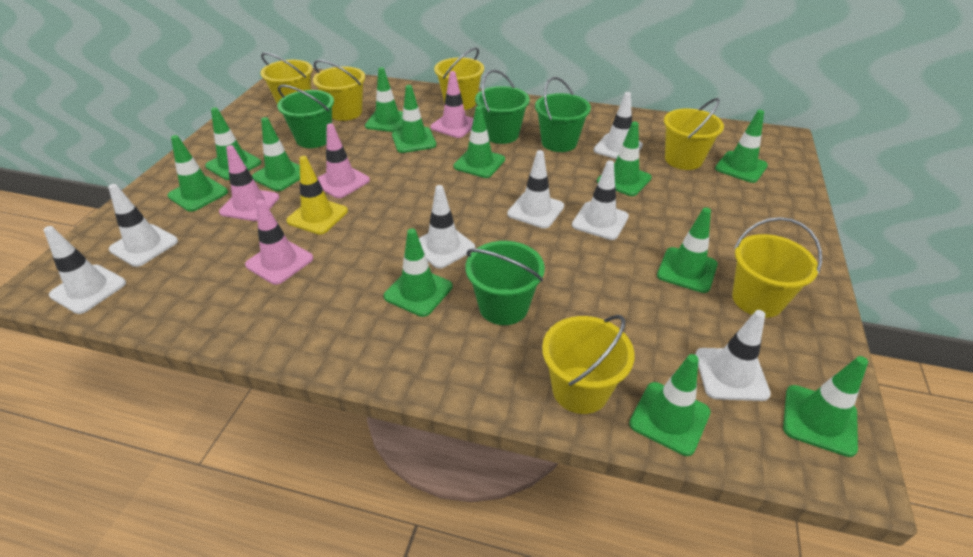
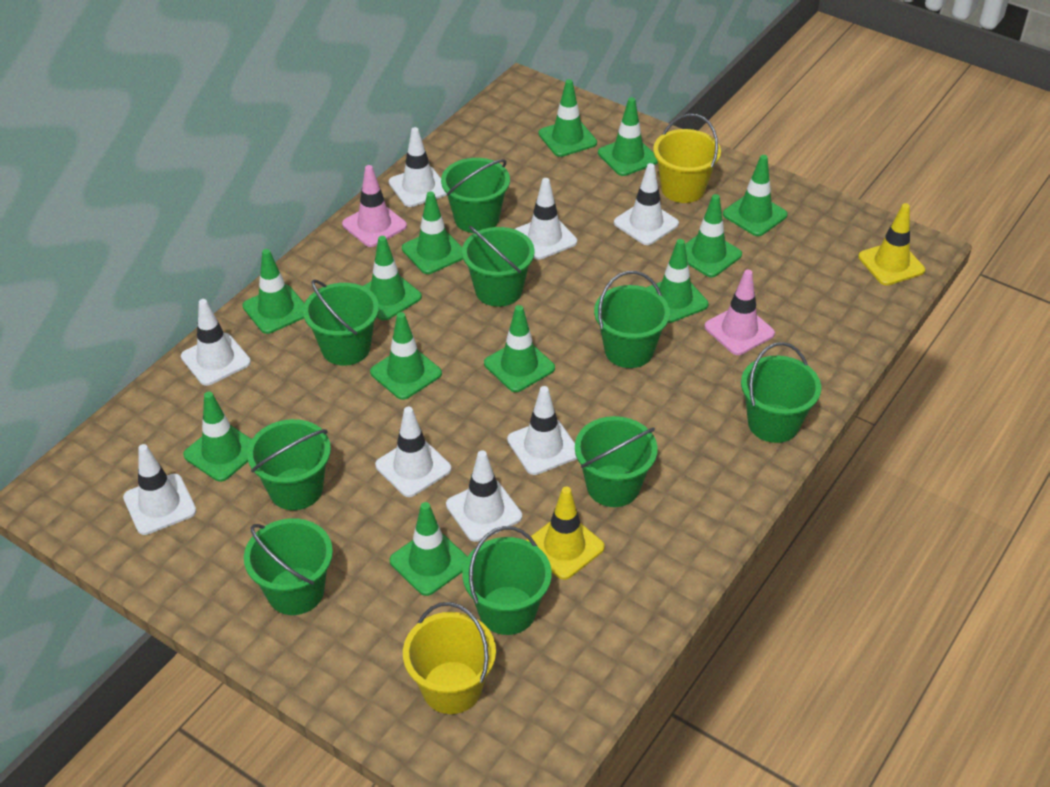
green bucket: [277,85,334,148] [466,241,545,325] [475,70,530,144] [535,77,591,152] = 4 -> [244,518,333,615] [247,419,331,510] [303,279,379,366] [441,158,510,233] [462,226,534,307] [462,526,552,635] [575,416,658,507] [594,271,670,368] [741,342,821,443] = 9
pink traffic cone: [219,145,279,221] [245,199,313,285] [317,123,370,198] [430,71,474,138] = 4 -> [342,165,407,247] [705,270,775,355] = 2
white traffic cone: [44,226,126,314] [108,184,178,267] [419,185,475,269] [507,150,564,229] [572,160,629,240] [593,92,643,159] [695,310,771,401] = 7 -> [123,444,196,535] [181,299,251,386] [375,407,451,497] [389,127,447,207] [446,450,522,542] [507,386,577,475] [515,178,577,260] [614,163,679,245] = 8
yellow bucket: [260,52,313,104] [313,60,365,121] [434,47,484,110] [542,315,635,414] [664,98,724,170] [732,217,822,318] = 6 -> [403,602,496,714] [653,114,721,203] = 2
yellow traffic cone: [286,156,348,235] = 1 -> [526,486,605,580] [858,203,925,285] = 2

